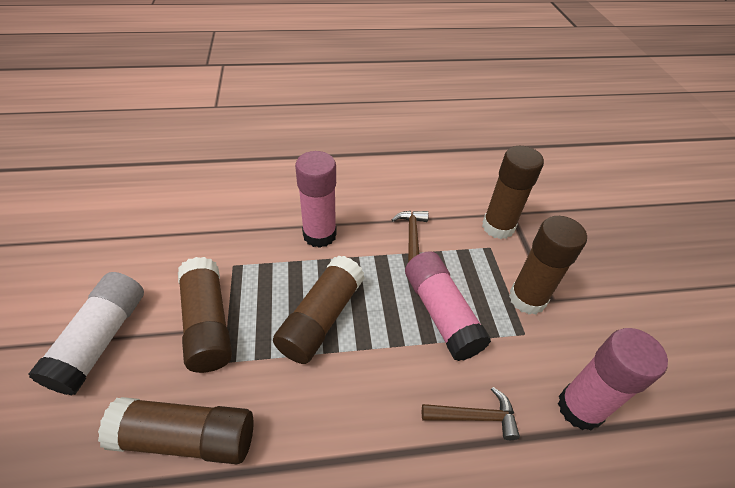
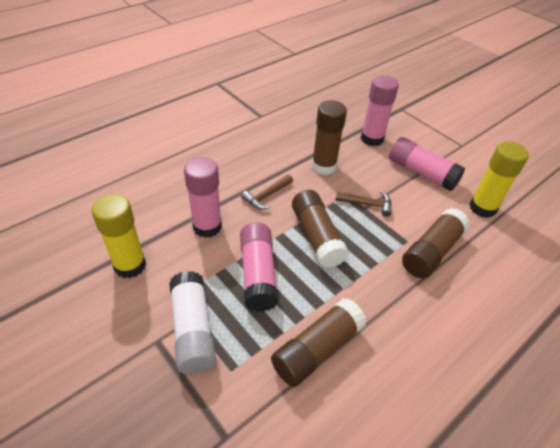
brown glue stick: [98,397,254,464] [178,257,232,373] [273,255,365,364] [482,146,544,239] [509,216,587,314] = 5 -> [271,298,367,387] [292,190,349,268] [312,100,347,175] [402,208,470,278] = 4
pink glue stick: [295,151,337,248] [405,251,491,361] [558,328,668,430] = 3 -> [184,157,222,238] [240,222,279,312] [361,75,399,146] [389,137,465,191] = 4
yellow glue stick: none = 0 -> [92,194,146,279] [469,141,529,218] = 2

